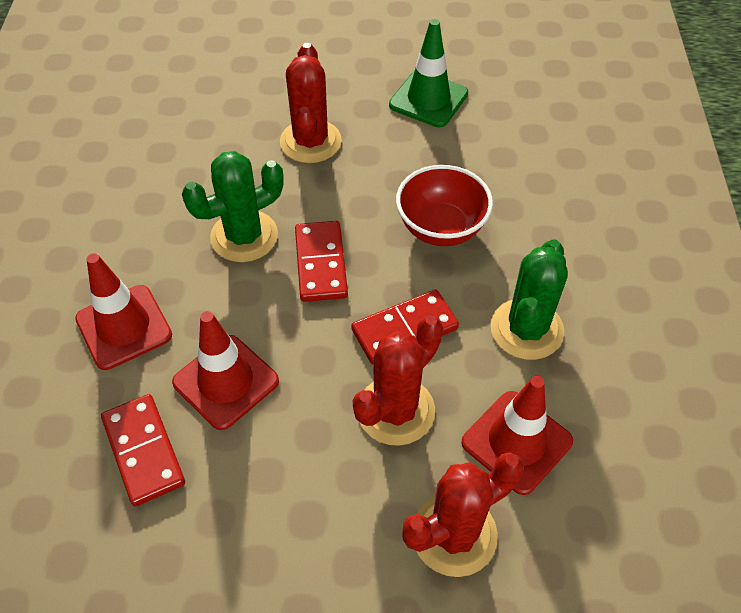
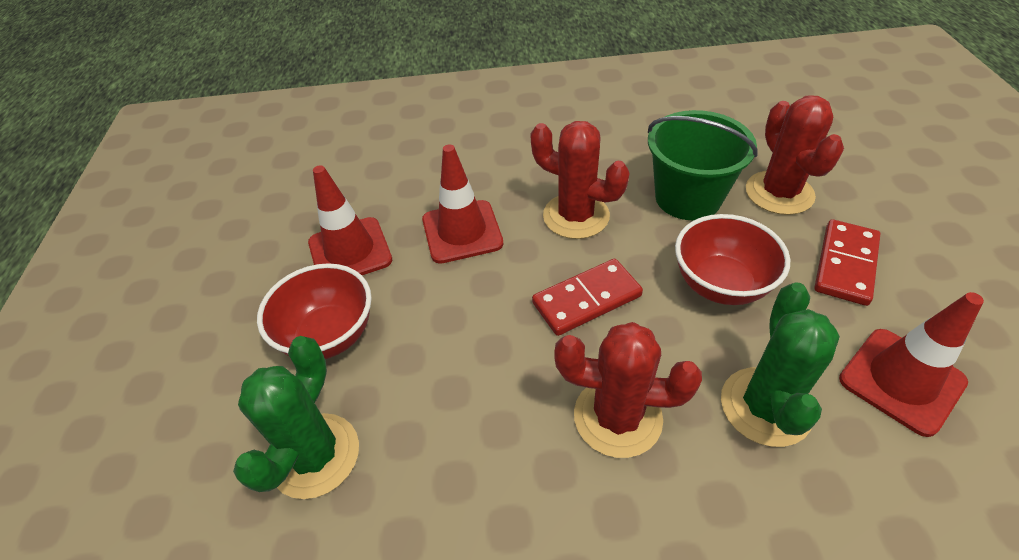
green bucket: none = 0 -> [648,110,758,220] = 1
green traffic cone: [389,19,468,127] = 1 -> none = 0
red bowl: [396,165,493,246] = 1 -> [257,263,372,359] [675,214,790,305] = 2
red domino: [101,394,185,507] [295,221,348,302] [351,289,459,364] = 3 -> [532,259,643,336] [814,219,881,306] = 2

